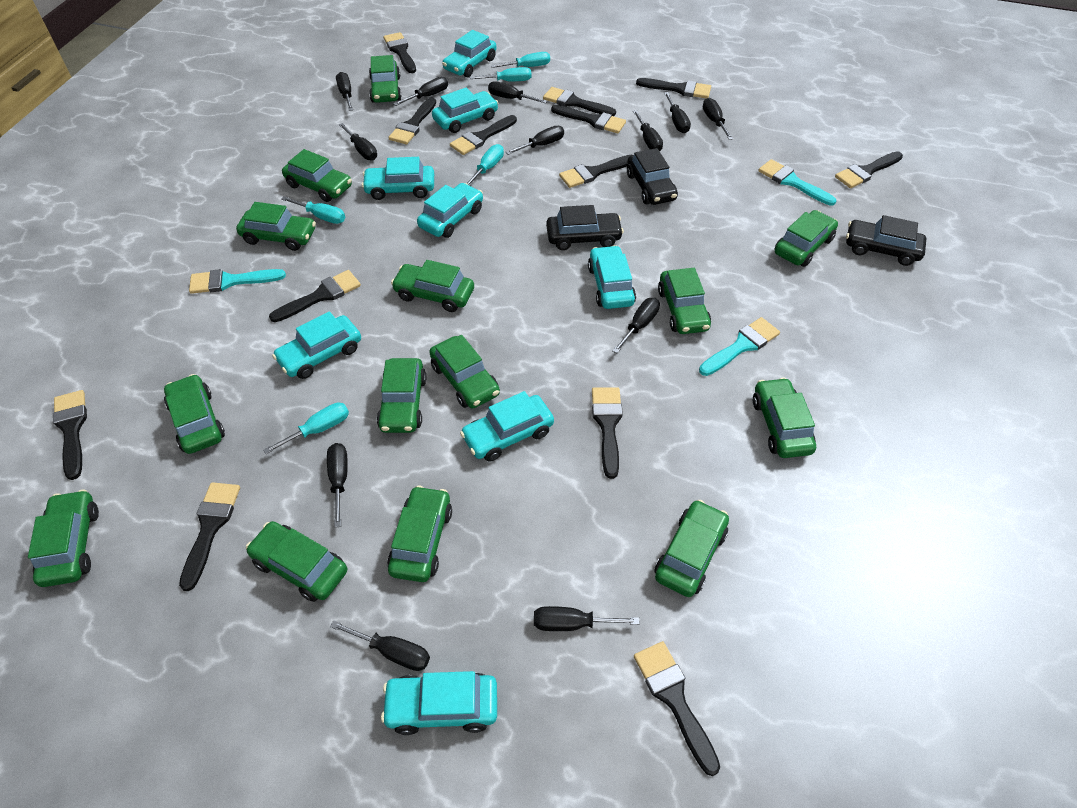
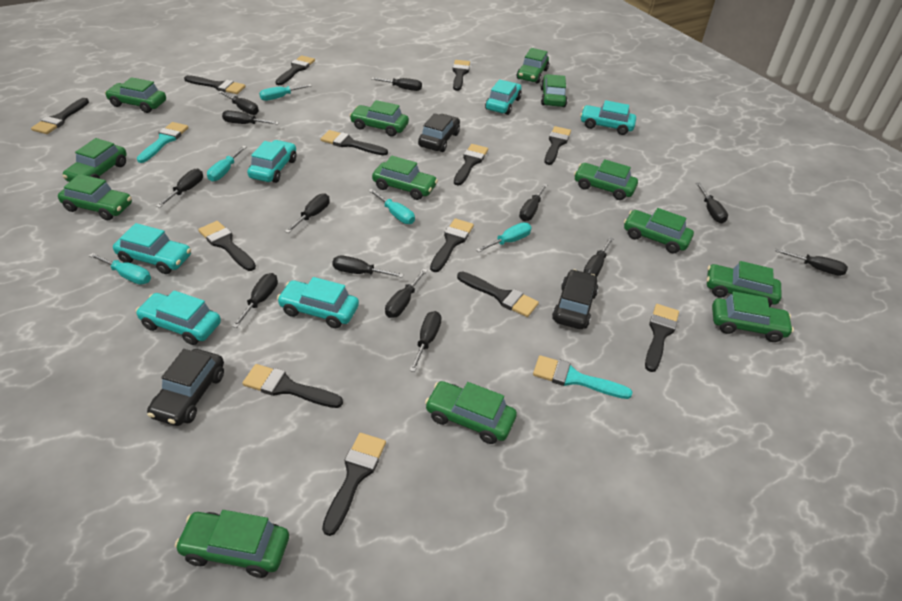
black screwdriver: [327,443,348,528] [330,620,430,671] [336,72,353,111] [339,123,377,161] [393,77,448,106] [488,81,547,103] [506,126,564,155] [534,606,640,631] [612,298,660,353] [633,110,663,151] [664,92,691,133] [703,98,733,140] = 12 -> [156,169,203,208] [218,91,259,115] [222,110,279,125] [232,273,278,328] [285,193,330,233] [332,256,404,278] [371,78,422,91] [385,268,428,318] [410,311,442,372] [519,184,547,221] [583,237,613,277] [696,183,728,223] [775,249,848,276] = 13
green car: [28,490,99,587] [164,374,225,454] [236,202,316,251] [246,521,347,602] [282,149,352,202] [369,55,402,103] [377,358,426,433] [387,486,452,582] [391,260,474,312] [429,335,500,408] [654,500,729,597] [658,268,711,334] [753,377,816,458] [774,210,838,267] = 14 -> [58,174,132,220] [62,138,127,182] [105,77,166,113] [175,510,289,578] [349,100,409,137] [372,156,438,200] [425,381,517,444] [516,48,549,84] [540,74,567,107] [574,159,638,200] [624,208,694,253] [707,261,782,307] [712,291,794,342] = 13
turquoise brush: [189,269,286,294] [699,317,780,376] [758,159,836,206] = 3 -> [137,122,189,163] [533,355,632,399] = 2
turquoise car: [272,311,361,379] [362,157,434,200] [381,671,497,735] [417,183,483,238] [432,88,498,133] [442,30,496,77] [460,391,554,462] [588,245,636,309] = 8 -> [113,223,191,274] [136,290,221,345] [247,140,296,183] [277,277,359,328] [485,79,522,115] [580,100,636,135] = 6

